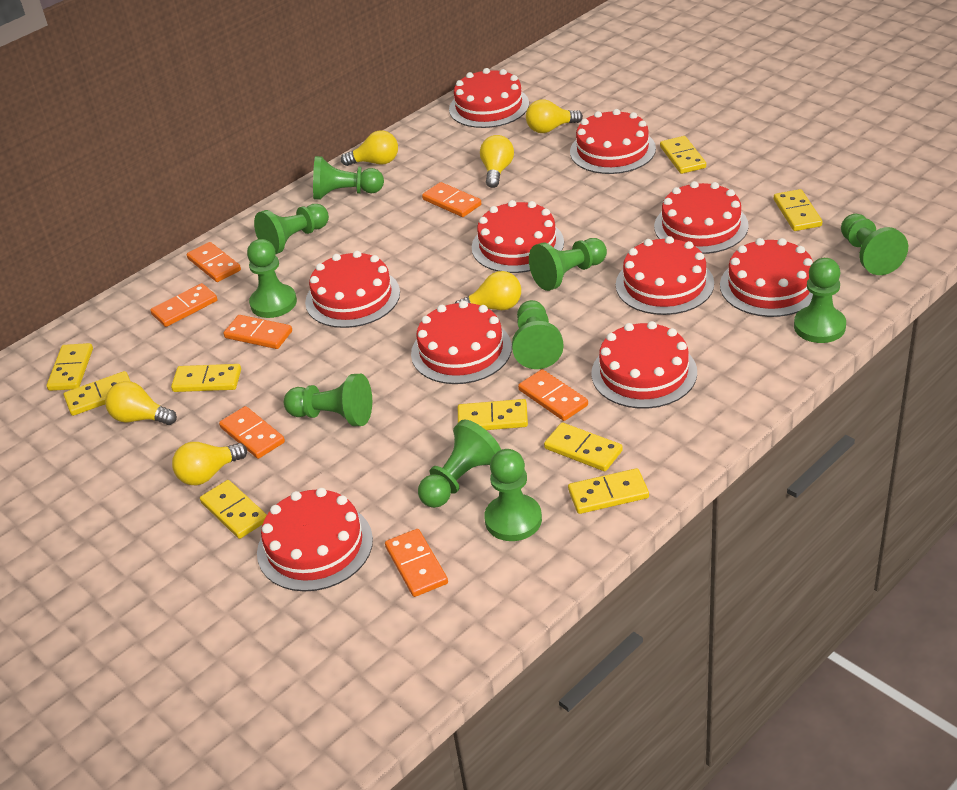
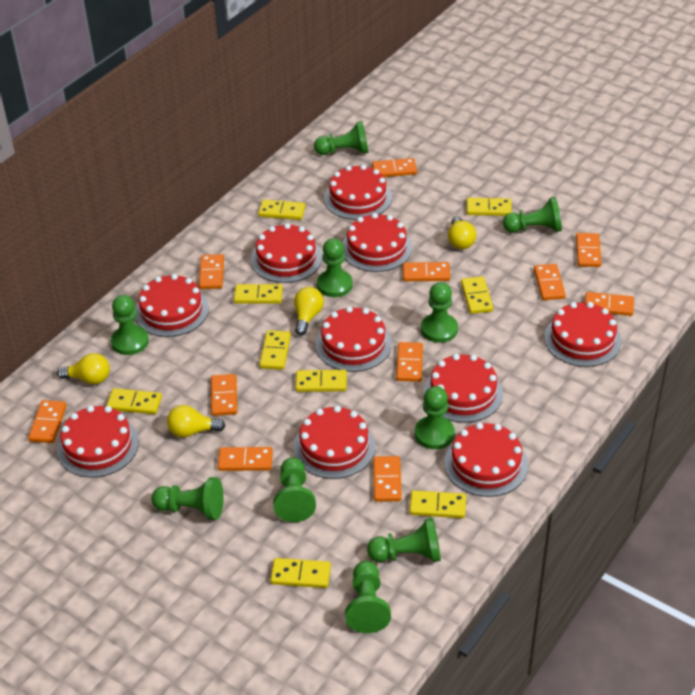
orange domino: [150,283,217,327] [187,242,241,282] [219,406,285,459] [223,315,292,349] [385,529,448,597] [422,182,481,217] [518,369,588,421] = 7 -> [28,400,67,443] [199,254,224,289] [211,374,237,416] [218,447,273,471] [372,158,417,177] [373,456,402,502] [396,342,423,382] [403,262,450,281] [534,264,566,300] [576,233,602,267] [585,292,634,316] = 11
yellow light bulb: [105,381,177,425] [172,442,247,485] [341,131,398,166] [455,271,521,310] [480,135,514,188] [526,99,583,133] = 6 -> [57,353,110,384] [167,405,225,437] [294,287,324,335] [448,217,476,249] = 4

